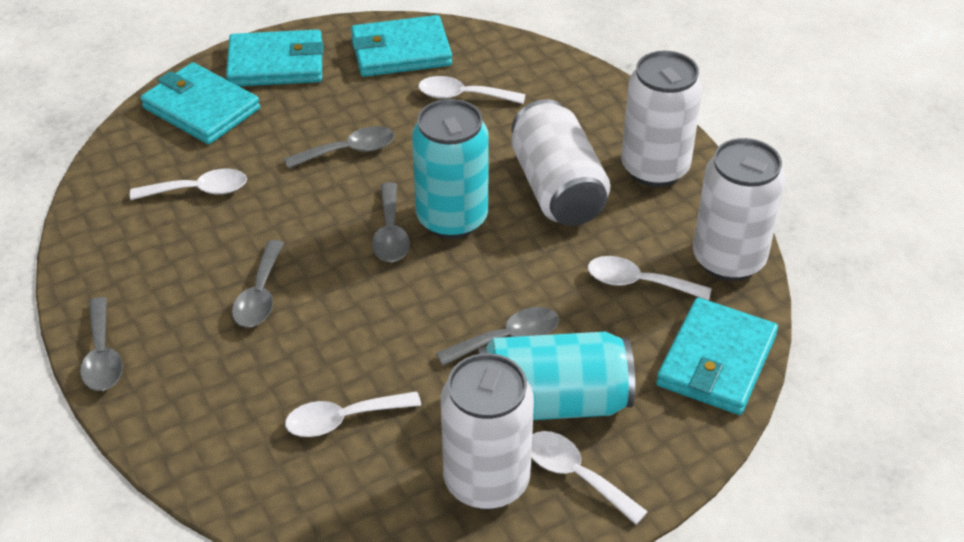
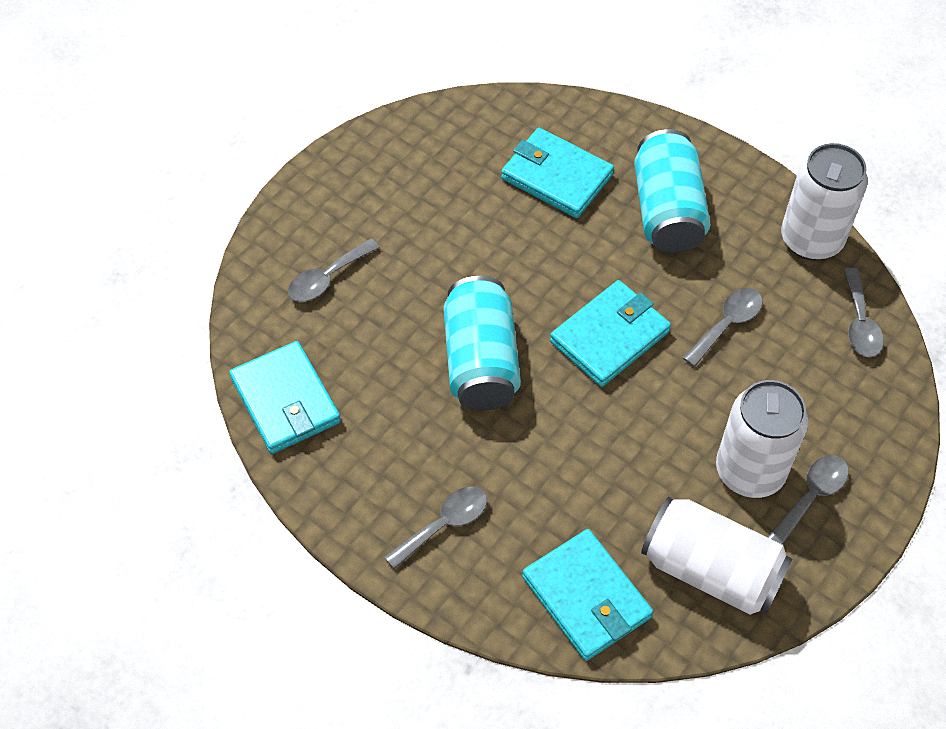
white can: [441,353,534,510] [512,99,610,226] [621,51,703,187] [693,138,785,281] = 4 -> [641,497,793,615] [716,380,809,498] [781,143,868,261] = 3
white spoon: [130,169,247,200] [285,391,421,437] [418,76,525,104] [531,431,648,525] [588,256,712,301] = 5 -> none = 0

